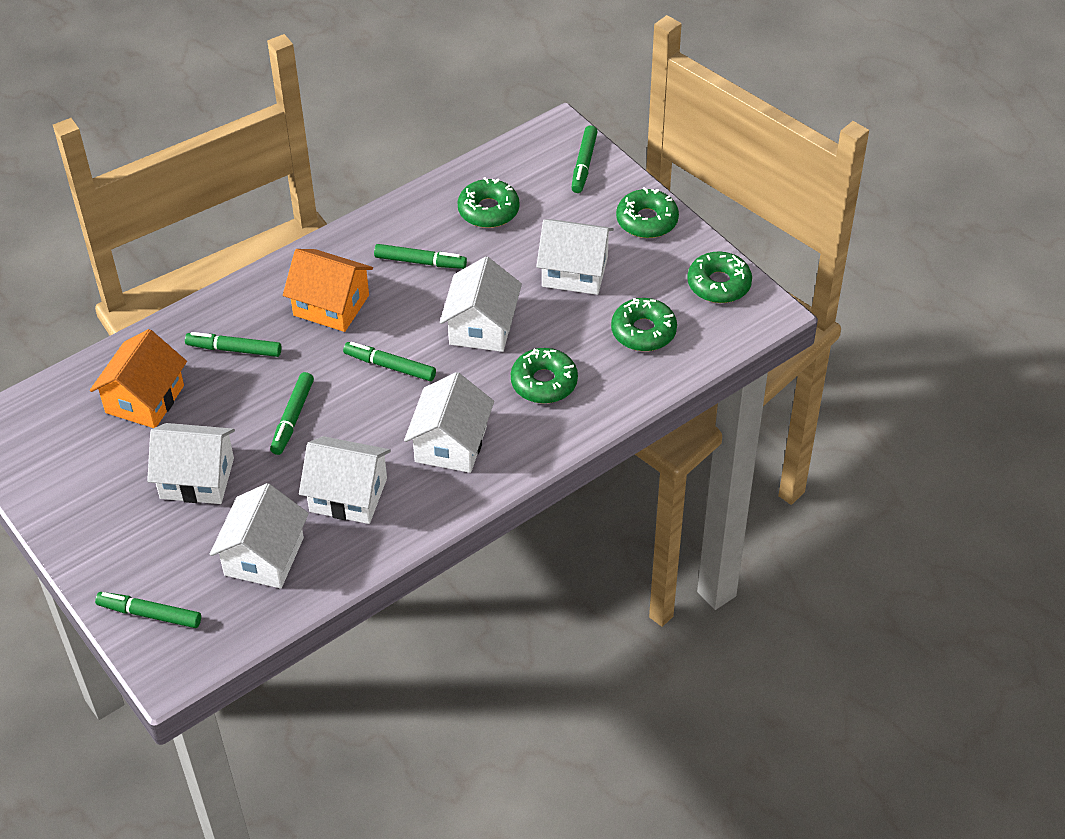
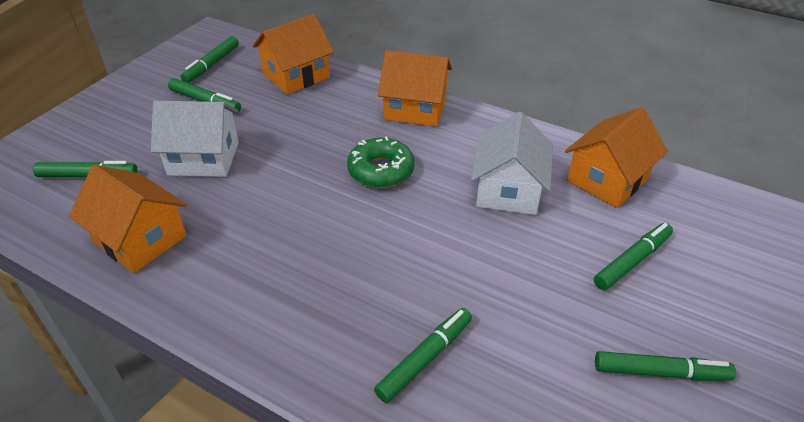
green donut: [457,177,520,228] [511,348,578,404] [611,298,677,351] [616,187,679,238] [687,252,752,303] = 5 -> [347,136,415,188] = 1
orange house: [90,329,187,428] [283,249,373,332] = 2 -> [69,165,187,273] [253,14,334,94] [378,50,452,127] [565,107,668,208] = 4
white house: [147,423,235,504] [210,483,309,589] [299,436,391,524] [404,372,494,473] [440,257,522,352] [536,219,614,295] = 6 -> [151,101,239,177] [471,112,553,215] = 2

